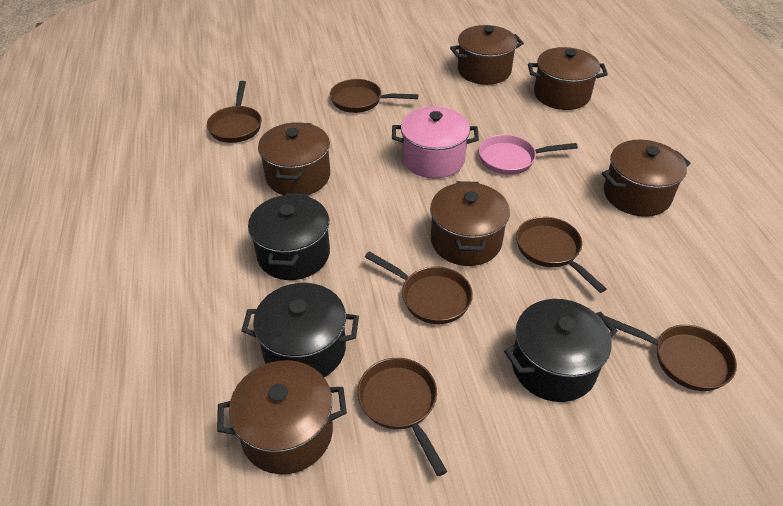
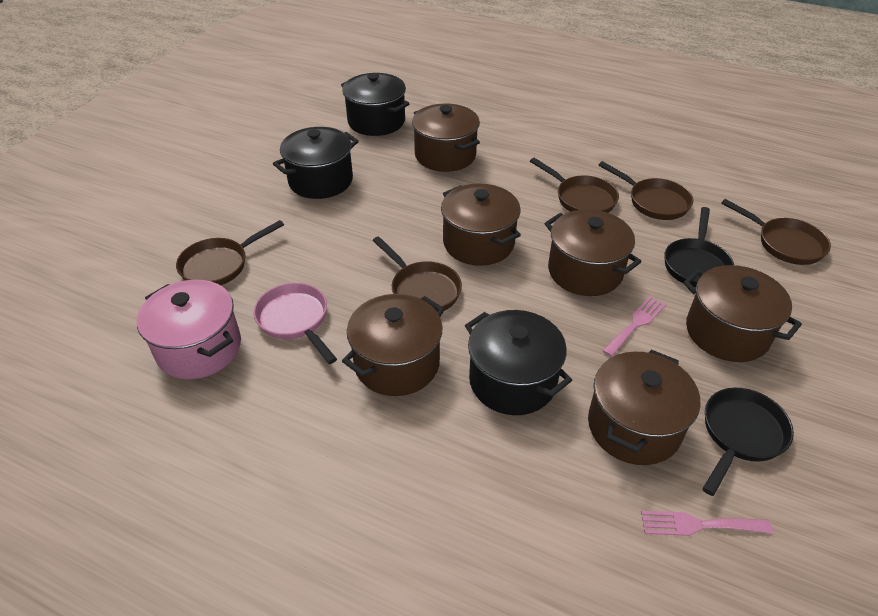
black pan: none = 0 -> [664,207,734,287] [702,388,794,496] = 2
brown pan: [207,81,262,143] [330,79,419,113] [357,358,447,476] [365,251,473,324] [516,217,607,293] [606,316,737,391] = 6 -> [176,220,284,285] [373,236,462,312] [530,158,619,213] [598,161,693,220] [721,199,831,265] = 5
pink fork: none = 0 -> [602,296,666,357] [641,511,773,536] = 2

